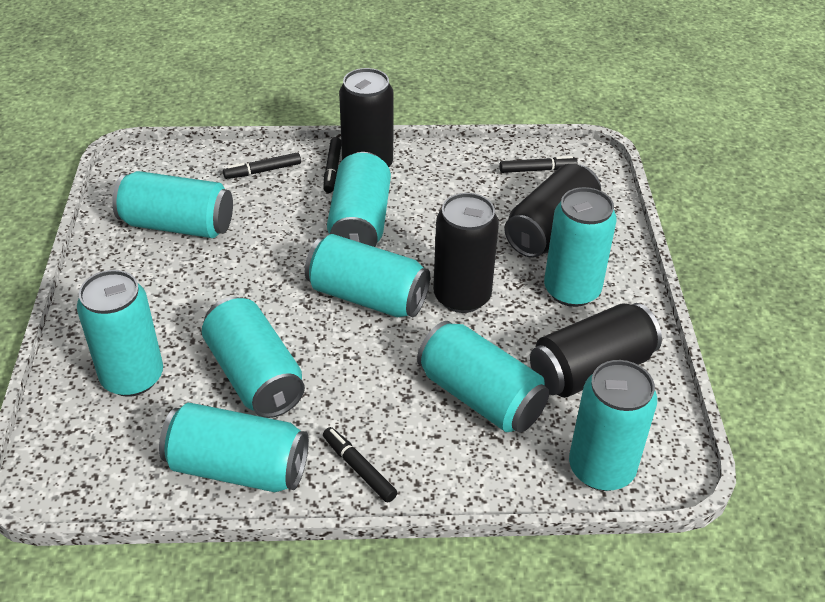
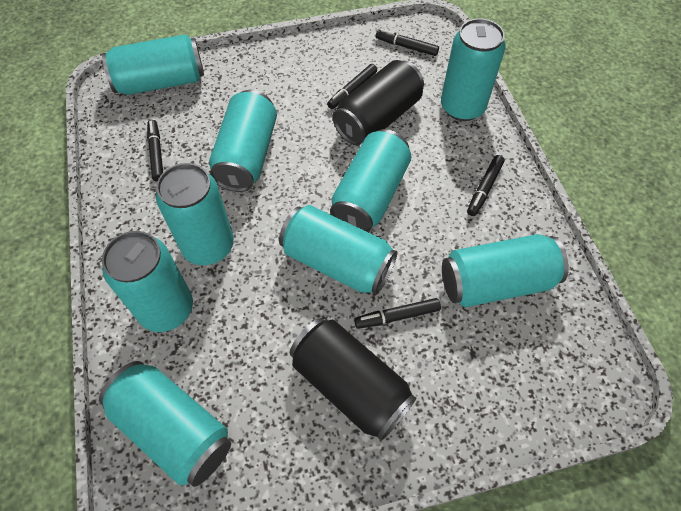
black can: [339,68,394,167] [433,193,499,313] [504,164,601,258] [530,303,662,398] = 4 -> [290,318,416,441] [333,60,424,146] = 2
black marker: [223,153,301,179] [323,137,341,193] [323,427,398,503] [499,156,577,173] = 4 -> [147,120,163,181] [327,64,377,109] [354,298,441,329] [376,29,439,56] [467,155,505,216] = 5

